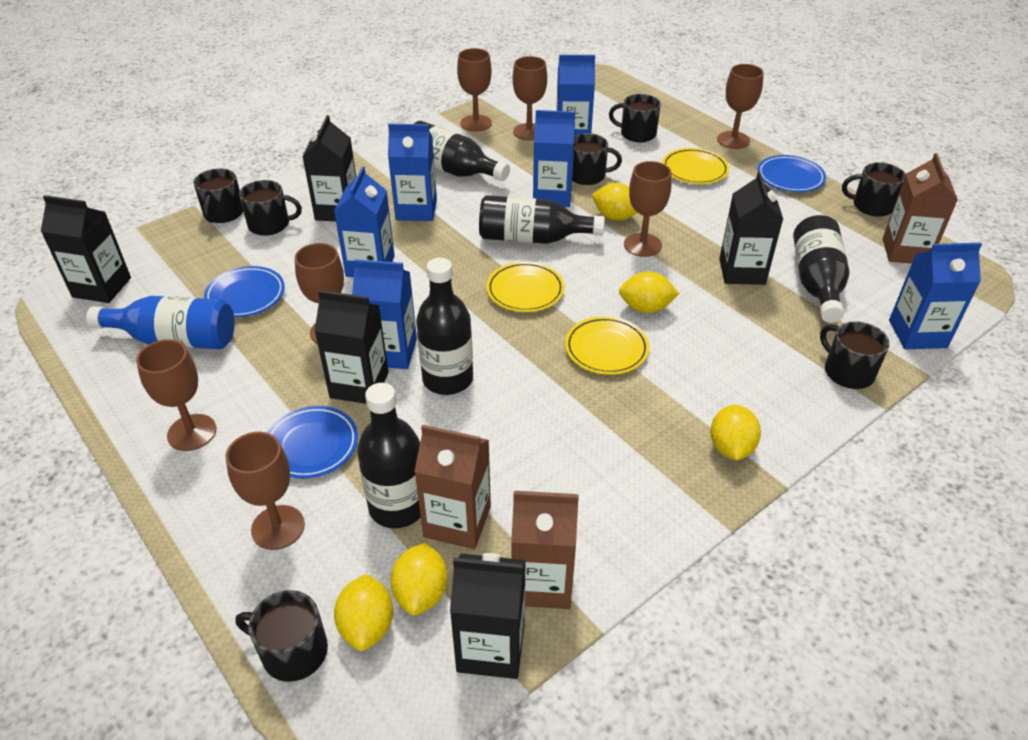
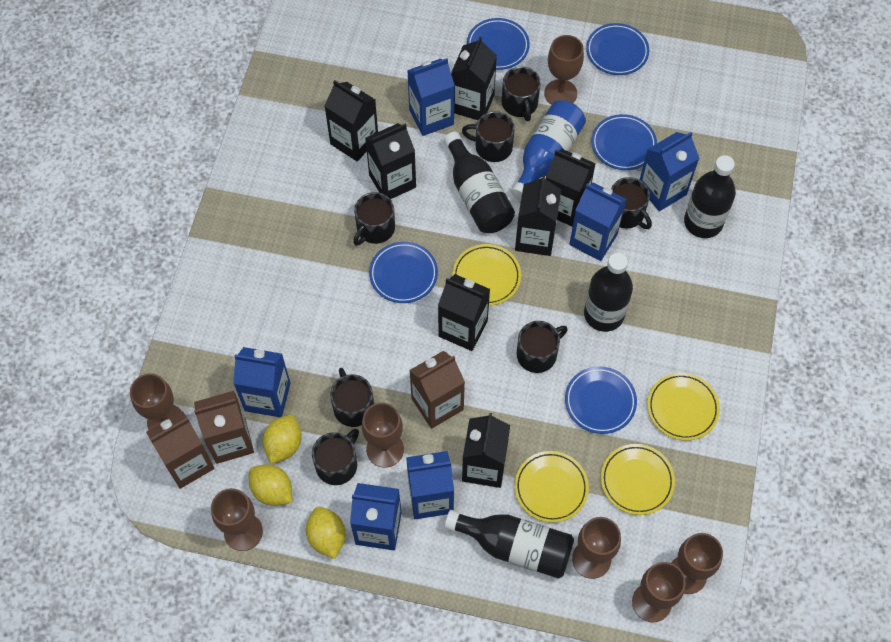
black bottle: [357,383,421,528] [414,121,510,181] [416,258,473,395] [479,195,605,244] [793,215,849,323] = 5 -> [444,132,515,233] [444,510,574,579] [584,253,633,332] [684,155,736,238] = 4
black carton: [41,195,131,303] [302,115,356,221] [314,290,389,404] [450,553,526,679] [719,171,783,285] = 5 -> [324,80,378,161] [365,123,416,199] [438,274,490,351] [451,36,497,120] [462,413,510,488] [515,175,561,256] [546,149,596,227] = 7
blue plate: [204,266,285,317] [267,406,358,478] [757,155,826,192] = 3 -> [369,242,438,303] [467,18,530,70] [565,366,637,434] [586,23,649,75] [592,114,657,170] = 5
yellow lemon: [334,574,393,651] [390,543,448,615] [592,183,638,221] [619,271,679,313] [710,405,761,460] = 5 -> [249,464,292,506] [262,415,302,464] [306,507,346,559] = 3
yellow plate: [486,262,565,312] [565,316,650,375] [662,148,729,184] = 3 -> [452,244,521,306] [514,451,589,523] [601,444,675,515] [647,373,720,441] = 4

